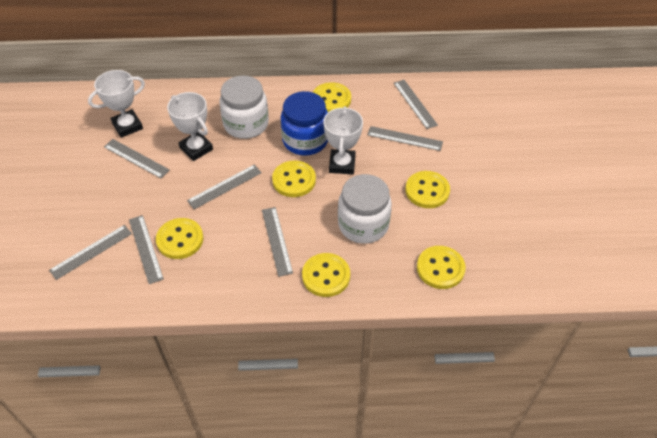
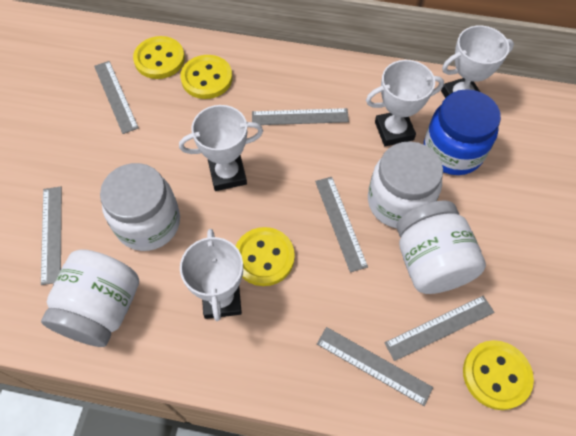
grey ruler: [49,225,132,280] [104,139,170,178] [129,215,164,284] [187,165,262,209] [262,207,293,277] [367,126,443,151] [394,80,438,129] = 7 -> [41,187,62,285] [94,61,139,134] [252,108,349,125] [315,177,368,273] [317,327,433,406] [384,295,494,361] = 6
white jar: [219,76,269,139] [338,174,392,244] = 2 -> [41,249,139,347] [100,163,180,251] [368,141,443,228] [397,200,486,294] = 4
white trophy: [88,70,145,138] [167,92,213,161] [323,106,363,174] = 3 -> [179,105,263,191] [180,229,243,321] [366,60,444,146] [441,26,514,98] = 4
yellow button: [156,218,203,259] [272,160,316,197] [302,253,350,297] [313,82,351,112] [406,171,450,208] [417,246,466,289] = 6 -> [133,36,185,79] [180,55,232,99] [236,227,295,286] [463,340,534,410] = 4

